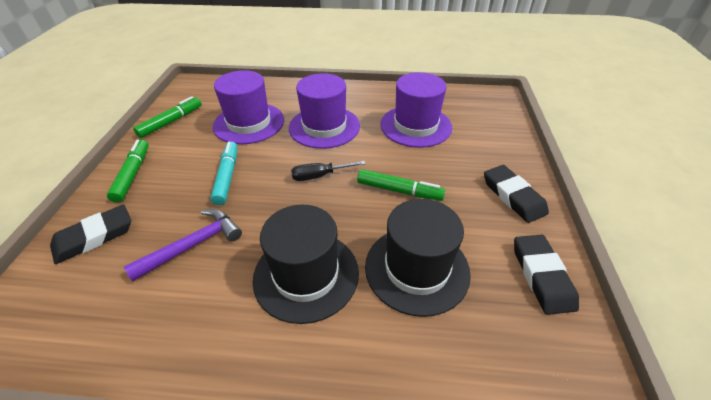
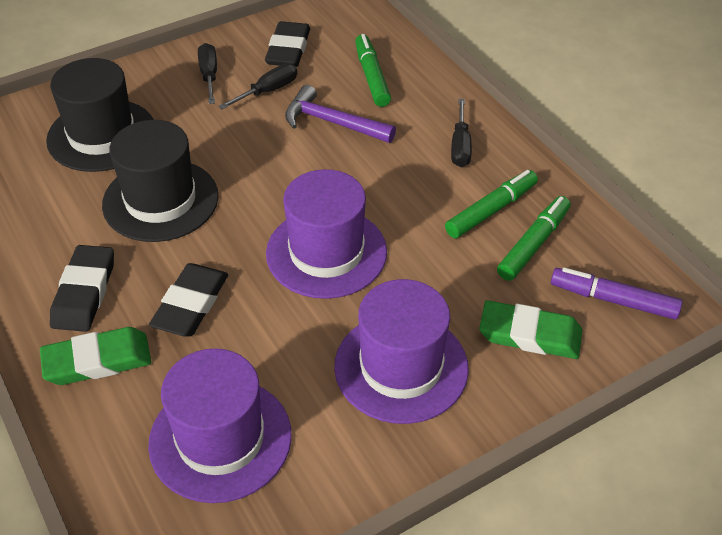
black screwdriver: [291,161,365,181] = 1 -> [198,43,217,104] [218,64,297,109] [451,99,472,167] = 3
green eraser: none = 0 -> [40,327,151,385] [479,300,582,359] = 2
purple marker: none = 0 -> [551,267,682,320] = 1
turquoise marker: [210,141,237,205] = 1 -> none = 0

